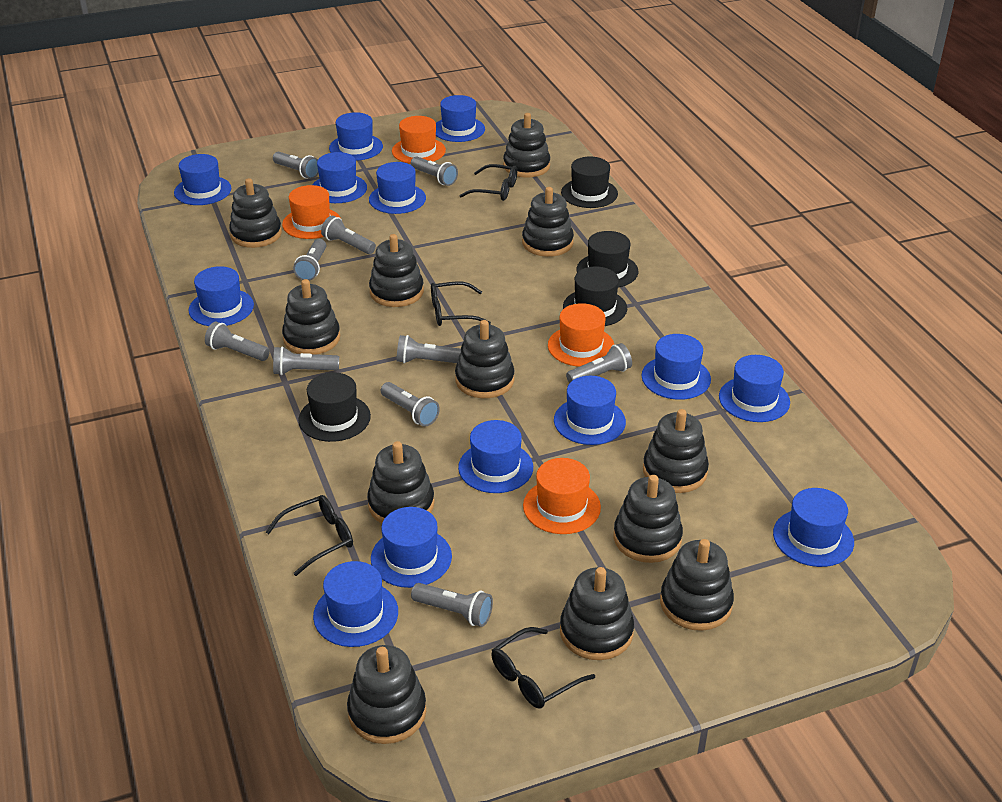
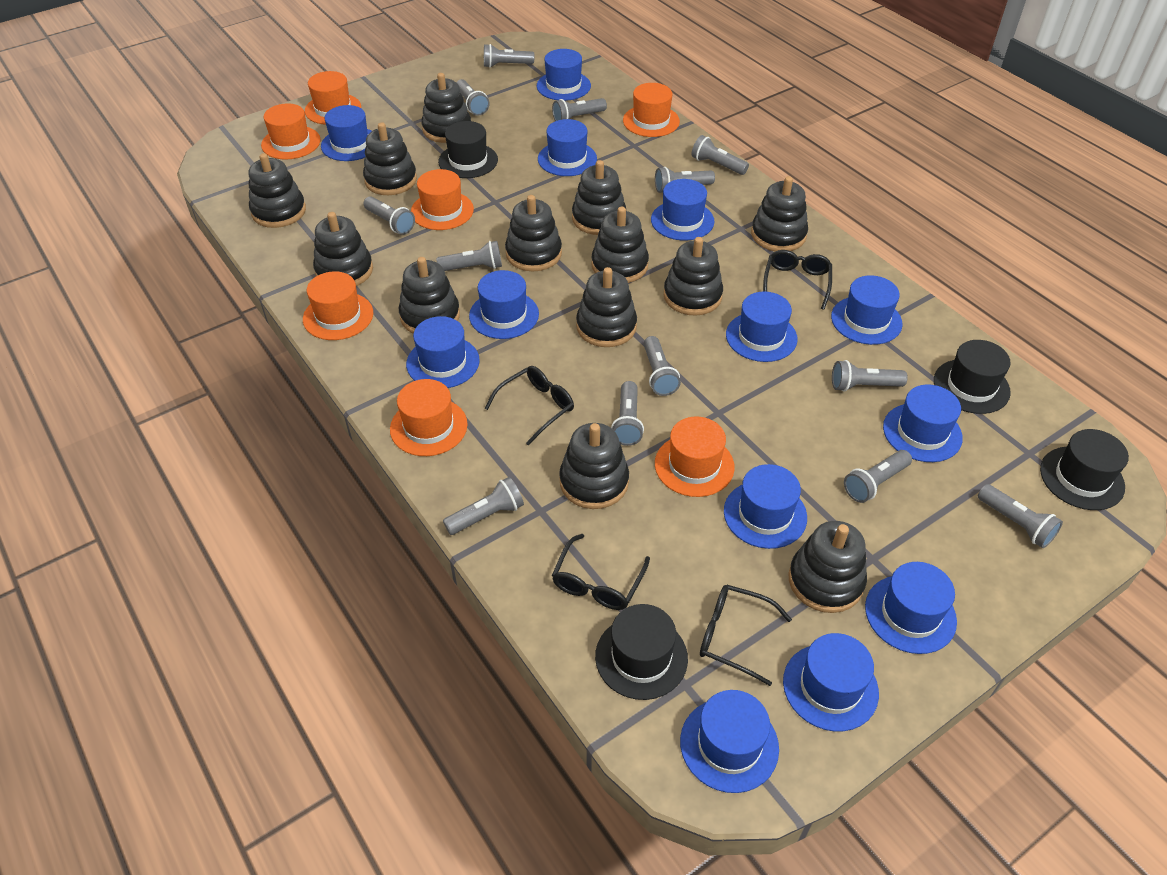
black stacking toy: [229,178,282,248] [282,279,340,355] [347,645,426,744] [367,441,435,523] [369,234,424,307] [455,320,514,398] [503,113,550,178] [522,187,574,257] [560,567,634,660] [613,475,683,563] [643,409,709,493] [660,539,734,631] = 12 -> [248,153,306,228] [313,212,373,286] [363,122,417,195] [399,257,460,334] [421,73,471,143] [505,195,562,271] [559,423,629,509] [572,160,626,235] [576,267,637,347] [591,207,649,283] [664,237,723,316] [751,176,808,252] [789,521,867,613] = 13
grey flashlight: [205,321,270,361] [273,152,318,179] [273,346,339,375] [293,239,326,281] [321,216,376,254] [381,382,440,427] [397,335,461,363] [411,157,458,186] [411,583,493,627] [566,343,632,384] = 10 -> [363,196,415,235] [436,241,502,271] [443,477,524,535] [456,79,489,116] [484,44,534,68] [552,98,607,121] [611,381,644,446] [644,336,681,396] [655,167,715,193] [691,135,749,175] [832,360,908,392] [844,450,912,503] [978,484,1063,548] = 13
orange hat: [282,185,340,239] [392,116,446,164] [523,458,601,534] [548,303,614,367] = 4 -> [261,103,321,160] [303,271,373,340] [305,71,361,125] [390,379,468,456] [411,169,474,230] [623,83,680,137] [655,416,735,497] = 7

